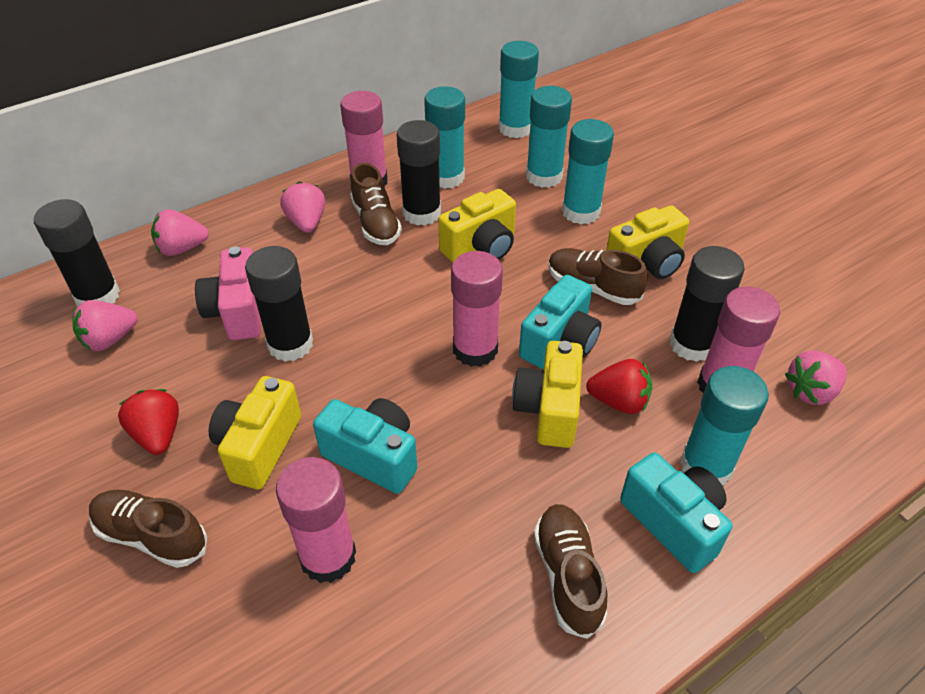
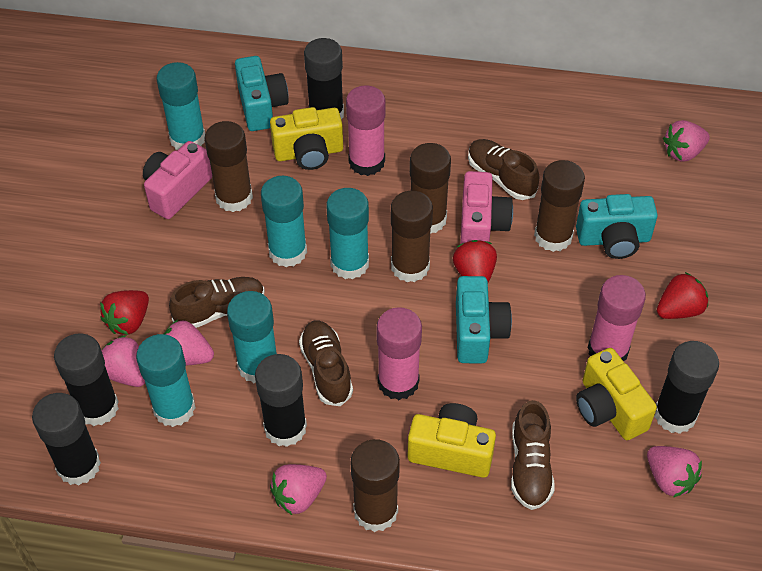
black glue stick: [34,199,120,307] [245,246,313,362] [397,120,441,226] [669,246,745,362] = 4 -> [32,393,101,485] [54,333,119,426] [255,354,307,447] [304,38,344,119] [654,341,719,434] = 5
brown glue stick: none = 0 -> [204,121,253,212] [351,439,400,532] [391,191,433,282] [410,143,451,234] [534,160,585,252] = 5
pink camera: [195,247,261,340] = 1 -> [143,141,212,219] [460,171,513,244] = 2
pink glue stick: [276,457,356,583] [340,91,388,187] [451,251,503,367] [697,287,780,393] = 4 -> [346,85,386,176] [376,307,422,400] [587,275,646,361] = 3
pink strawberry: [72,300,138,351] [151,209,209,256] [280,182,325,233] [785,351,847,405] = 4 -> [101,335,145,387] [164,319,214,365] [270,464,327,515] [647,446,702,497] [663,120,710,162] = 5
red strawberry: [118,389,179,455] [586,359,652,414] = 2 -> [100,290,149,335] [453,240,497,283] [657,272,708,319] = 3
yellow camera: [209,376,301,489] [438,189,516,263] [512,341,583,448] [606,206,689,279] = 4 -> [270,107,343,170] [408,403,496,478] [576,348,657,440] = 3

